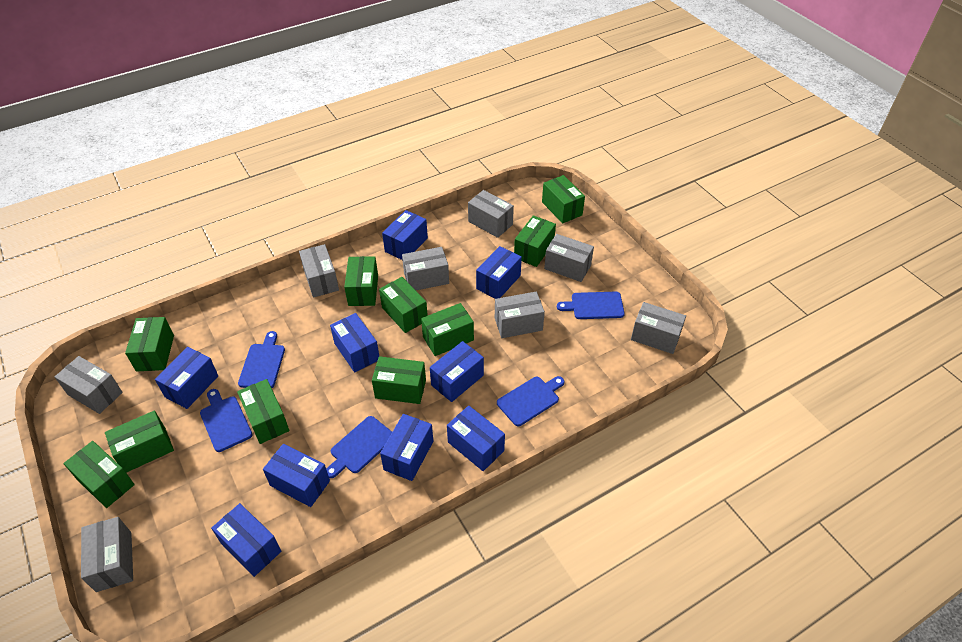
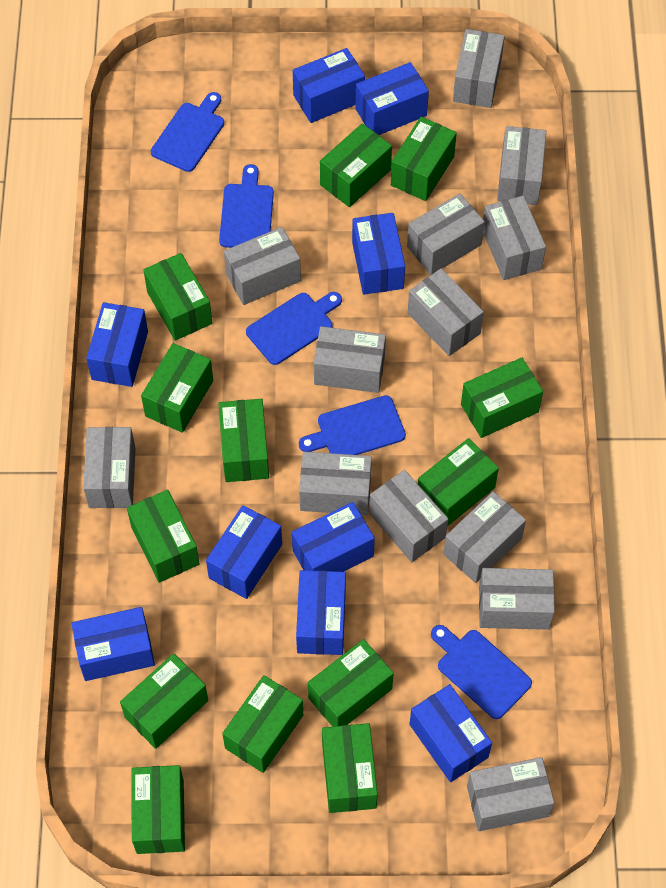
green box: [63,441,135,508] [105,410,174,473] [125,317,174,372] [237,379,289,444] [344,256,378,306] [372,356,426,404] [379,277,428,333] [421,303,474,356] [514,215,556,267] [542,175,585,223] = 10 -> [120,654,208,749] [127,490,199,583] [131,765,185,854] [141,343,213,433] [143,253,212,341] [218,399,269,482] [222,675,303,773] [308,639,394,727] [320,123,392,207] [322,723,378,813] [391,117,457,201] [418,438,499,527] [461,358,543,438] = 13
grey box: [55,356,123,414] [81,517,133,592] [299,244,339,298] [402,247,449,290] [468,190,514,238] [495,292,545,338] [544,234,594,282] [631,302,686,354] = 8 -> [83,427,136,508] [224,227,301,305] [299,452,372,515] [314,326,386,393] [369,470,448,562] [407,193,485,275] [408,268,484,356] [443,491,526,583] [453,29,505,108] [467,757,554,831] [479,568,555,630] [483,196,546,280] [497,126,546,205] = 13

